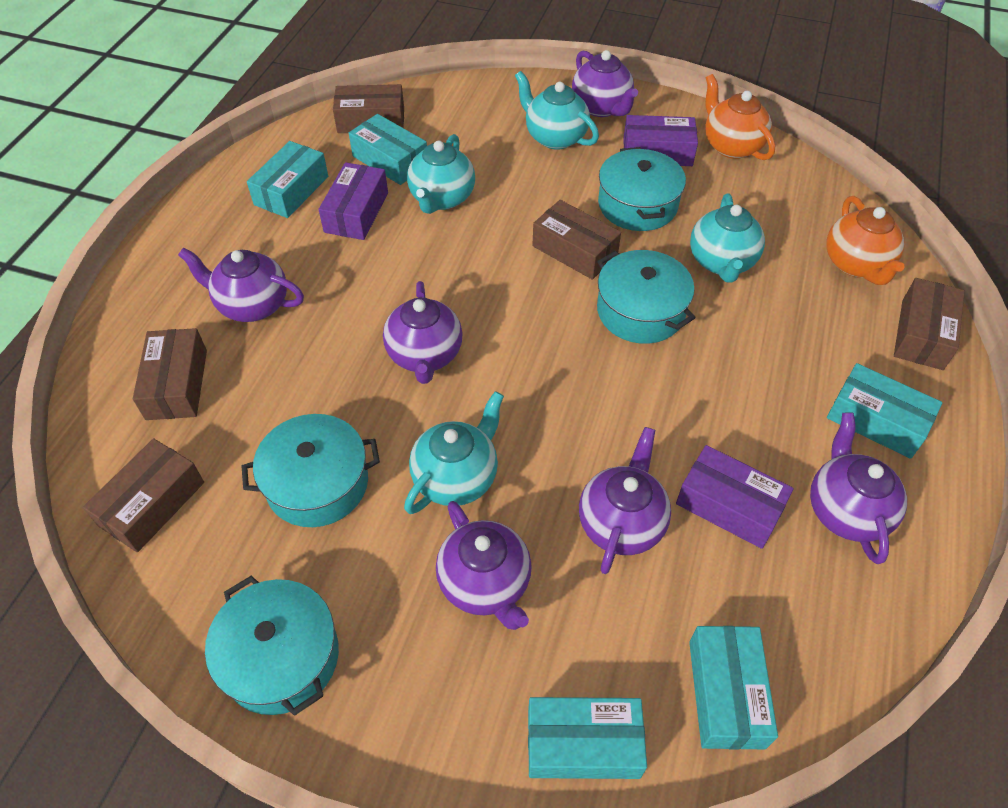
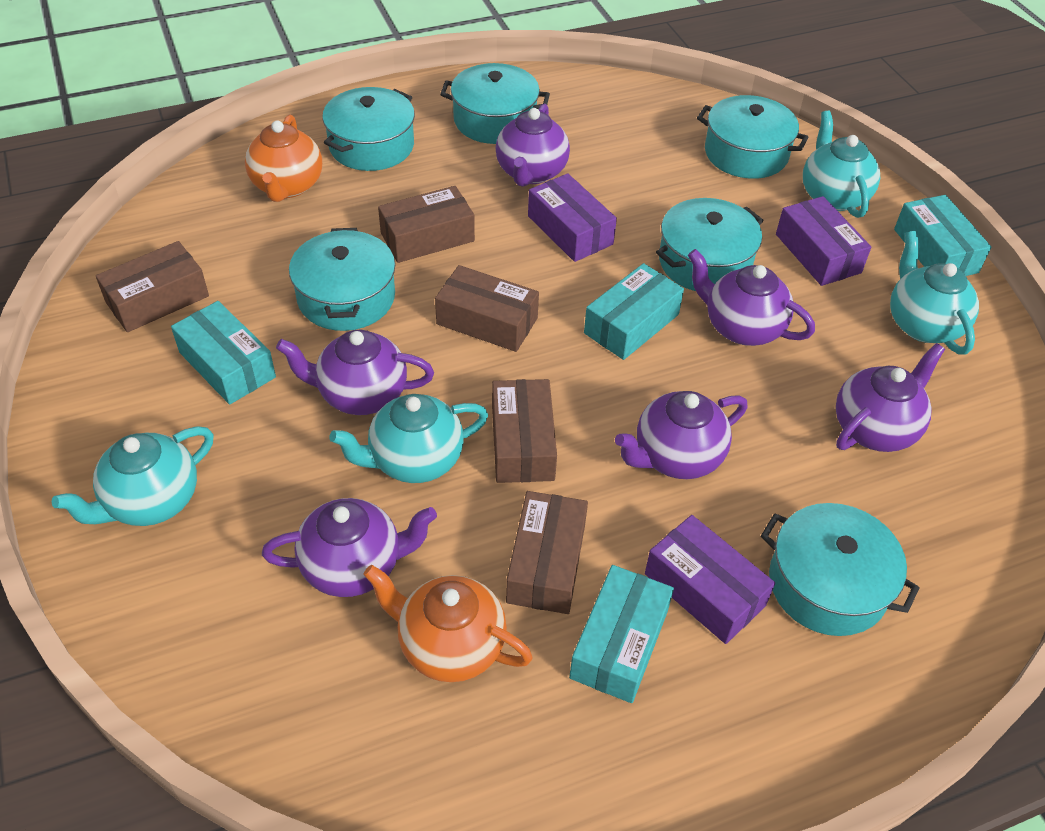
turquoise box: [247,141,328,218] [349,114,427,185] [528,697,647,779] [689,626,778,750] [827,363,942,459] = 5 -> [171,301,276,404] [569,565,674,703] [584,263,684,360] [894,195,991,276] = 4
turquoise pot: [205,576,339,716] [242,414,380,527] [597,250,696,344] [598,147,686,231] = 4 -> [289,228,395,331] [322,87,415,171] [440,63,550,144] [656,198,764,291] [697,95,809,179] [761,503,919,636] = 6

